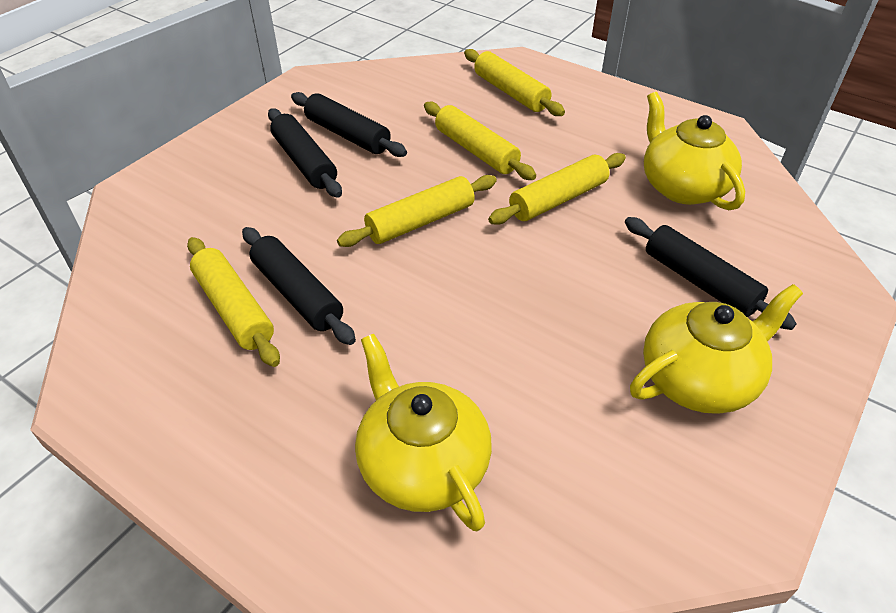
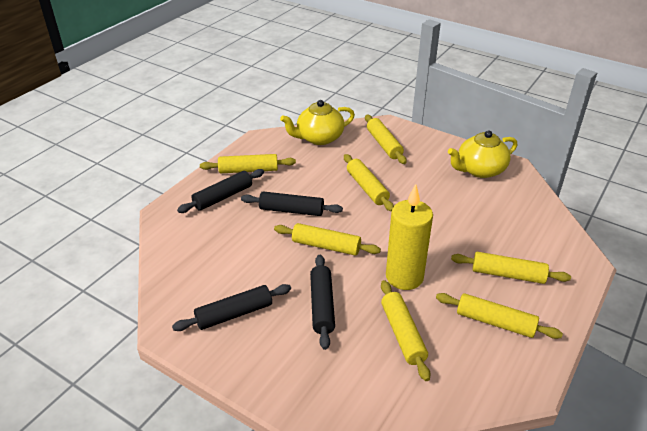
yellow candle: none = 0 -> [386,184,433,290] = 1
yellow rolling pin: [187,237,280,367] [337,175,497,247] [424,102,536,180] [464,49,565,116] [488,153,626,225] = 5 -> [200,154,296,173] [274,223,381,256] [344,154,394,211] [365,114,407,164] [381,280,430,381] [436,293,563,339] [451,252,571,284] = 7
yellow teapot: [355,334,492,531] [630,284,803,414] [644,92,745,210] = 3 -> [280,100,355,145] [448,130,517,178] = 2

